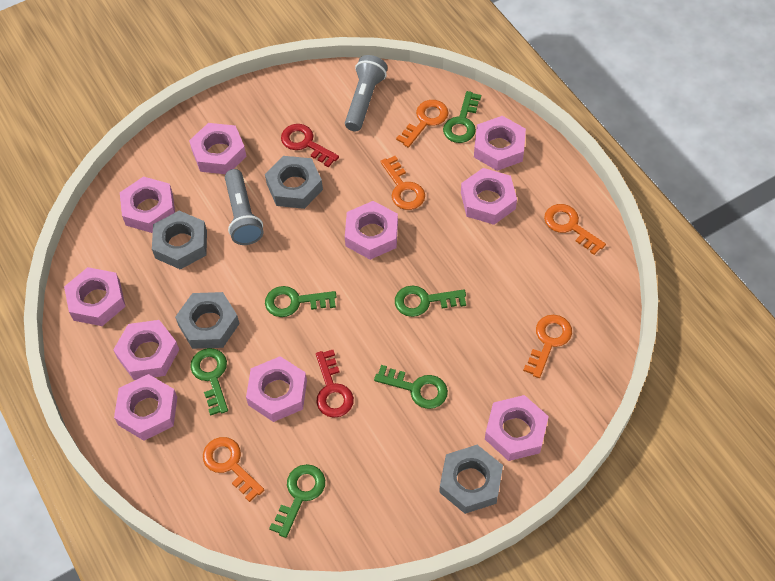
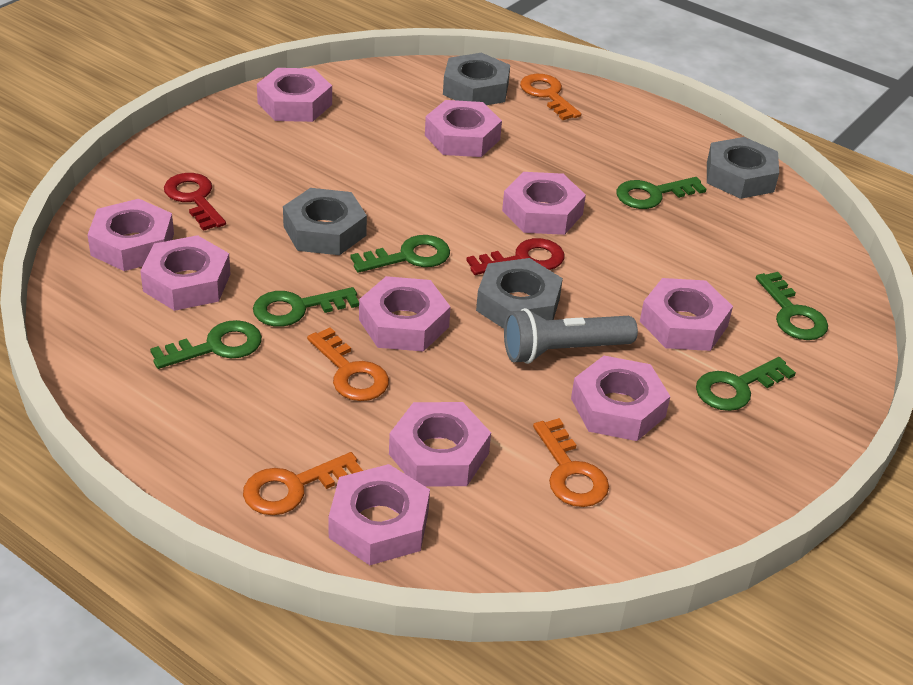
grey flashlight: [225,169,263,245] [345,55,387,131] = 2 -> [504,308,638,364] = 1
orange key: [203,437,264,502] [380,156,425,210] [396,100,448,148] [523,315,572,378] [544,204,606,255] = 5 -> [243,452,363,515] [307,327,389,401] [520,74,581,120] [533,418,609,507] = 4

